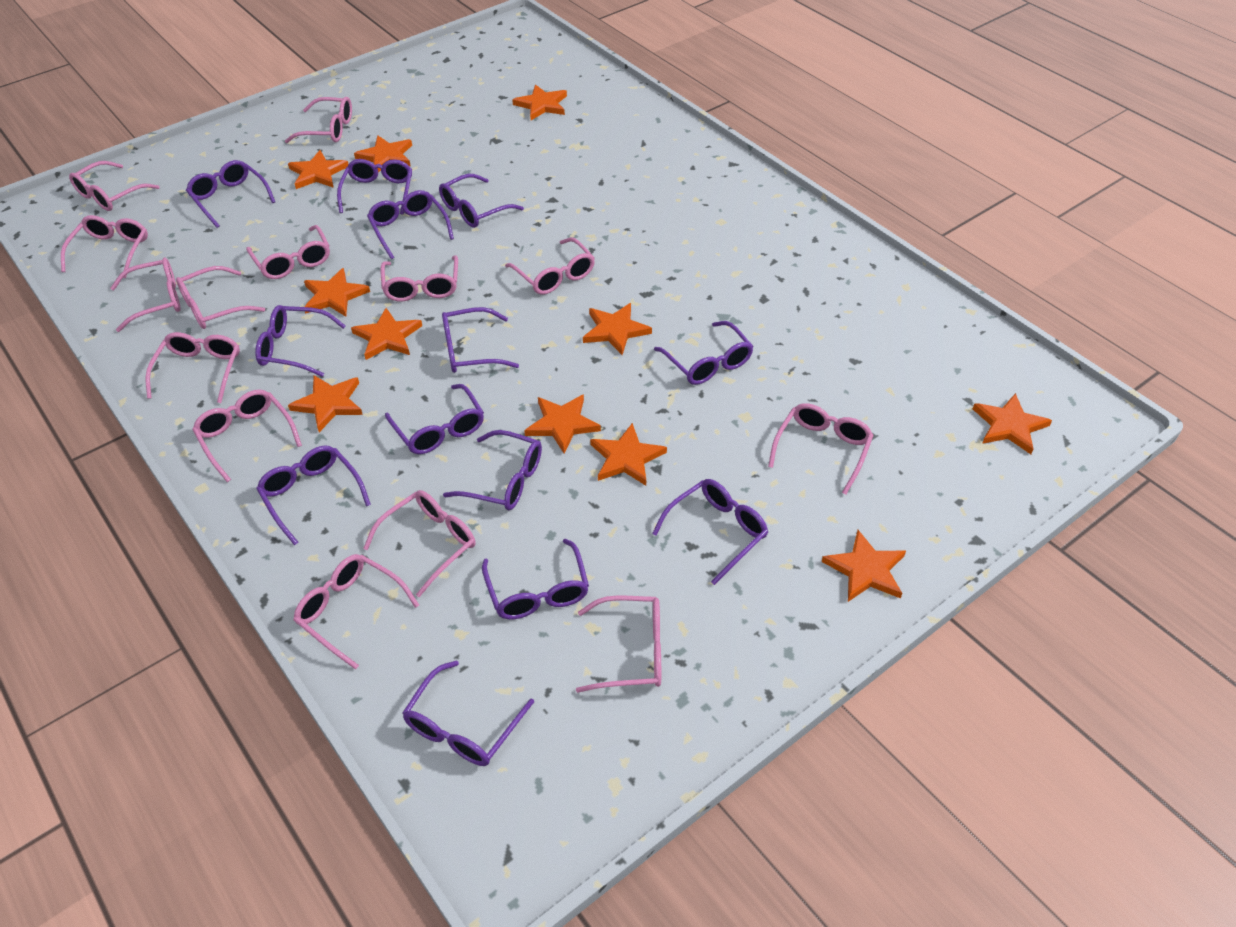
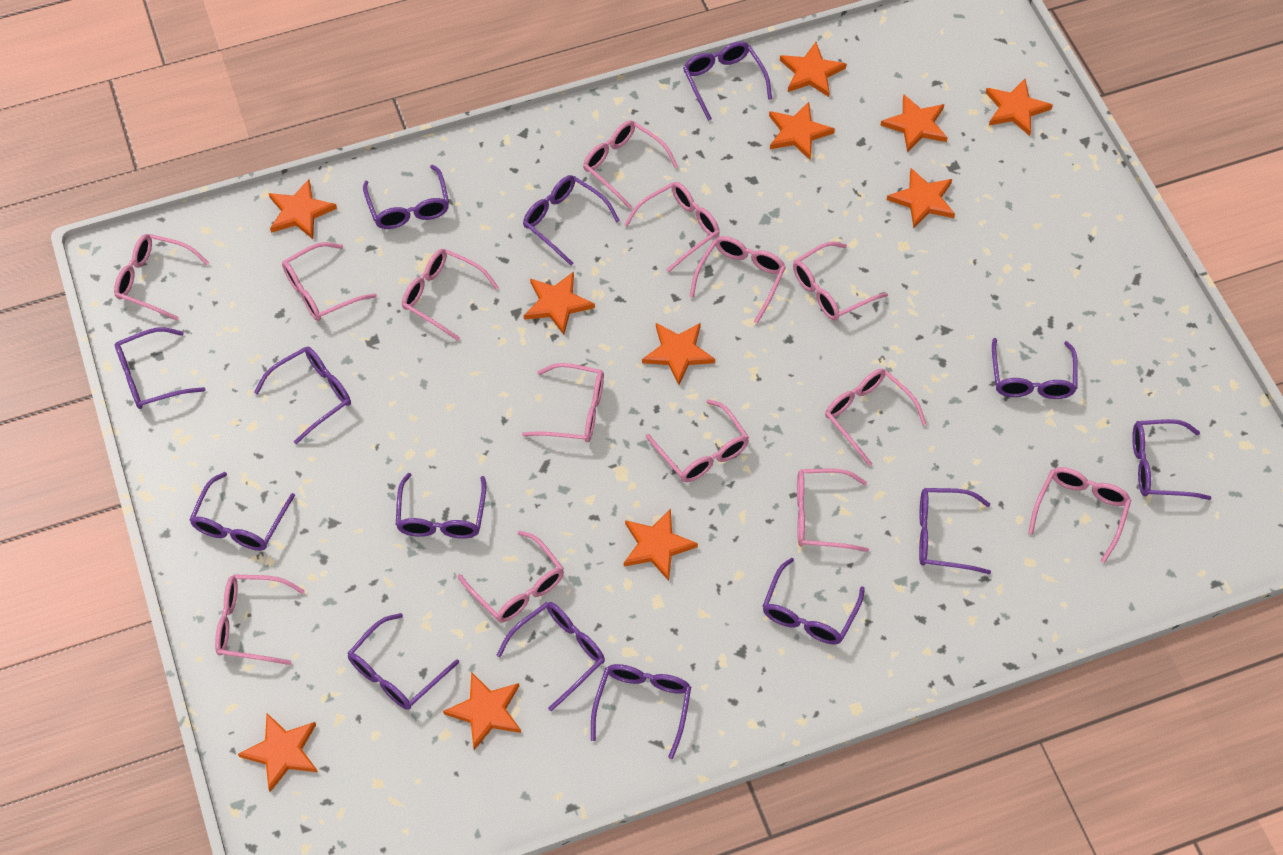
purple glasses: [186,160,275,228] [255,305,346,377] [256,445,371,545] [337,159,412,215] [367,190,454,259] [385,384,484,454] [402,660,534,766] [439,174,524,228] [442,307,519,373] [443,430,542,510] [482,539,589,619] [652,479,768,585] [654,321,754,385] = 13 -> [115,327,205,409] [189,472,295,551] [254,347,351,444] [347,613,459,710] [363,165,449,229] [396,473,486,539] [496,602,605,711] [523,175,620,266] [591,664,691,759] [683,41,772,121] [763,558,865,644] [919,488,991,574] [992,338,1078,399] [1132,419,1211,500] = 14

